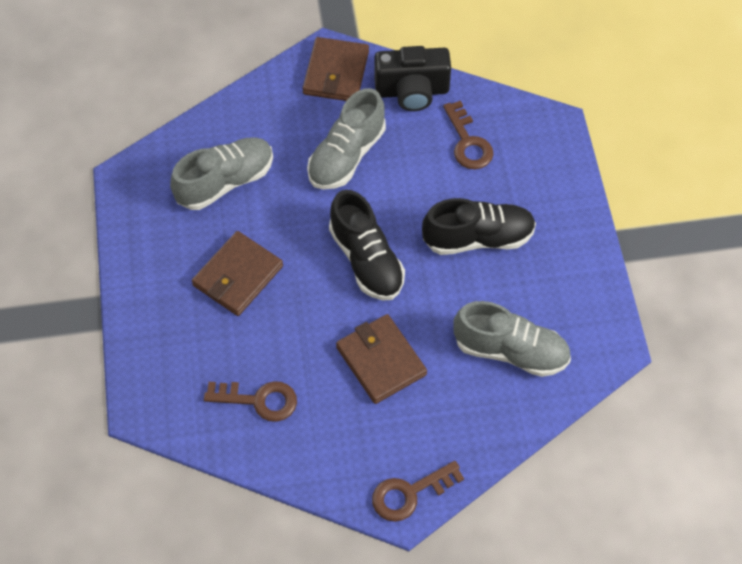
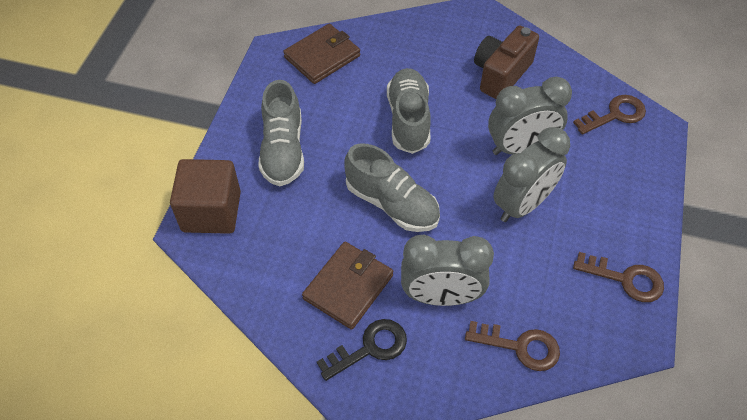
black camera: [374,46,451,111] = 1 -> none = 0
black key: none = 0 -> [317,319,407,381] = 1
black shoe: [329,190,405,300] [422,198,536,255] = 2 -> none = 0
brown camera: none = 0 -> [474,26,539,99] = 1
brown cube: none = 0 -> [170,159,241,234] = 1
brown wallet: [192,231,283,316] [303,37,369,101] [336,314,427,404] = 3 -> [283,24,360,84] [302,242,393,330] = 2
grey clock: none = 0 -> [401,235,494,306] [488,77,572,155] [493,127,570,222] = 3

